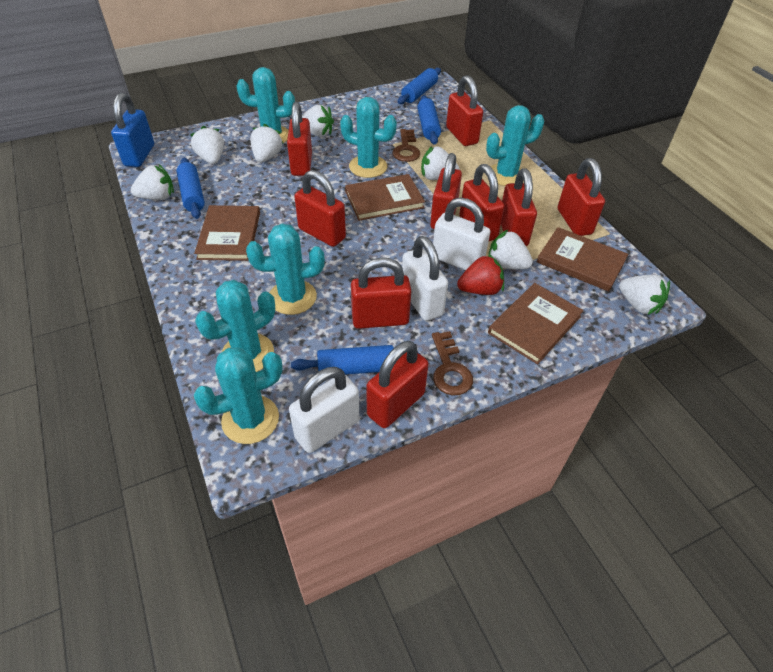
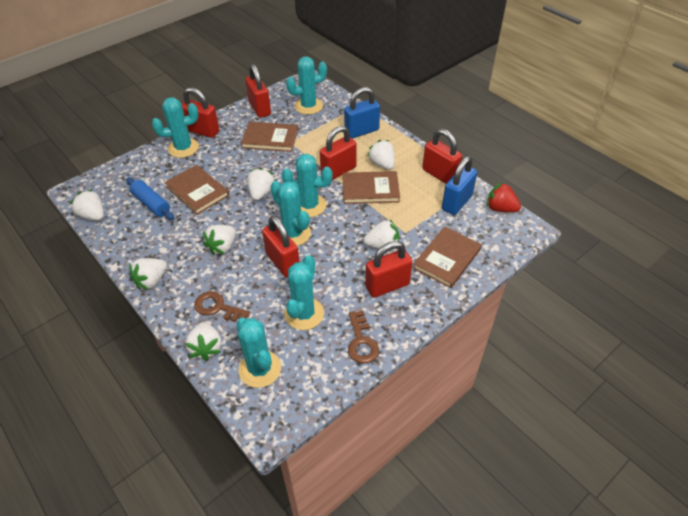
blue padlock: [111,93,154,167] = 1 -> [344,87,380,139] [442,156,477,215] = 2
blue rolling pin: [176,158,205,219] [291,345,421,375] [398,68,441,104] [417,95,441,145] = 4 -> [126,177,174,220] = 1
red padlock: [287,102,312,176] [294,170,346,247] [351,257,411,329] [366,341,429,428] [430,153,462,229] [446,75,483,146] [459,164,505,241] [501,169,537,247] [558,158,605,236] = 9 -> [182,87,220,138] [245,64,271,118] [262,216,299,277] [320,126,357,180] [365,241,412,298] [422,129,462,184] = 6
white padlock: [289,367,359,453] [402,236,448,321] [433,197,490,270] = 3 -> none = 0

